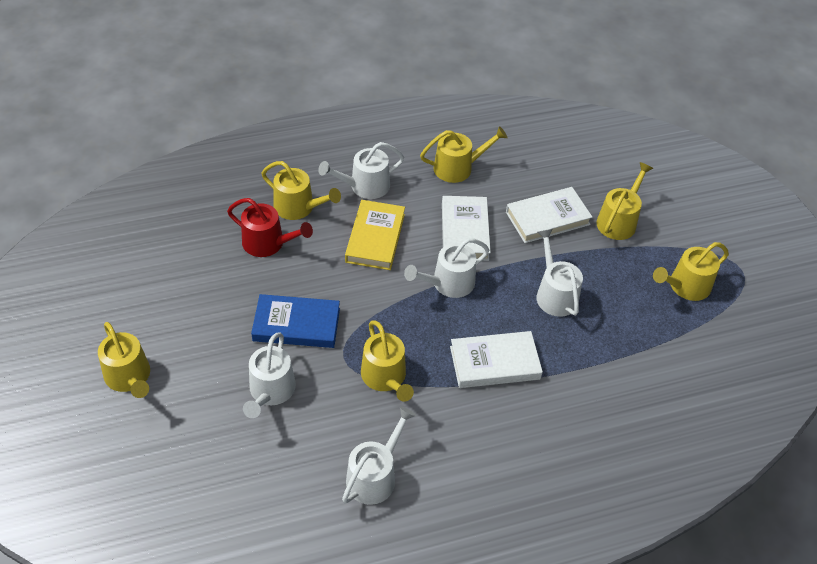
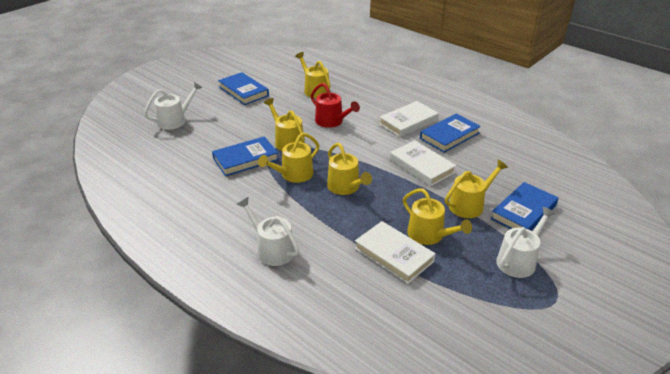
blue book: [251,294,340,348] = 1 -> [212,136,279,176] [218,72,269,105] [420,114,481,153] [491,182,559,231] = 4
white watering can: [243,332,296,418] [318,142,404,199] [342,406,416,505] [404,238,490,298] [536,229,583,317] = 5 -> [144,82,202,130] [237,197,299,266] [496,207,555,278] = 3
yellow book: [345,200,405,270] = 1 -> none = 0

